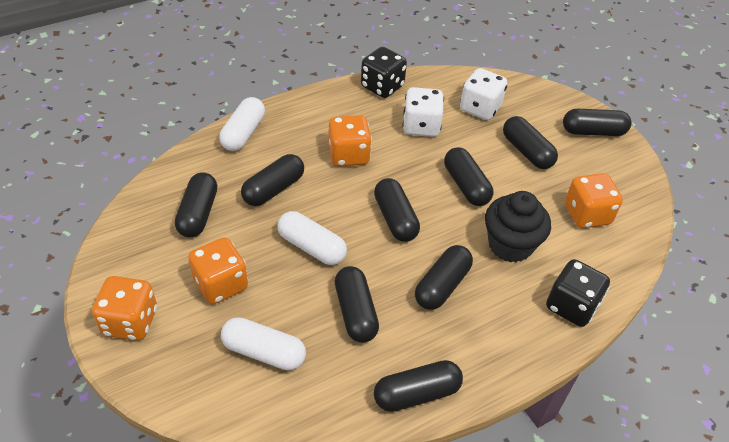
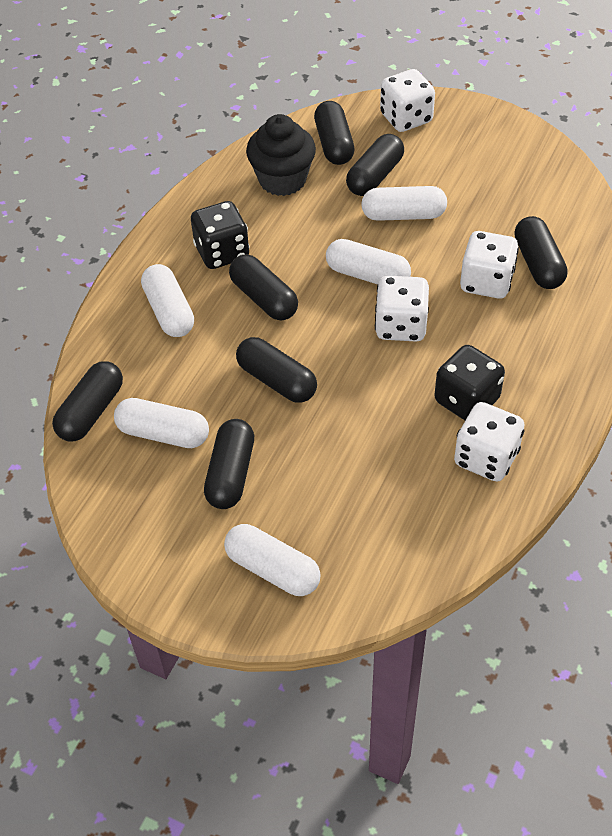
black capsule: [175,173,217,238] [241,154,304,206] [335,266,379,343] [374,178,420,242] [374,360,463,412] [415,245,473,310] [444,147,493,206] [503,116,558,169] [563,109,632,136] = 9 -> [52,361,123,442] [204,419,254,509] [229,254,298,321] [236,337,317,403] [314,101,354,165] [346,134,404,196] [514,216,568,289] = 7
orange dice: [92,276,157,341] [188,237,248,304] [328,115,372,166] [565,173,623,228] = 4 -> none = 0
white capsule: [219,97,265,151] [221,317,306,371] [277,211,347,265] = 3 -> [114,398,209,448] [141,264,194,337] [224,524,321,596] [326,239,411,284] [361,186,447,221] = 5
white dice: [403,87,444,137] [460,68,507,120] = 2 -> [375,276,429,342] [380,69,435,132] [454,402,525,481] [460,231,519,299] = 4

